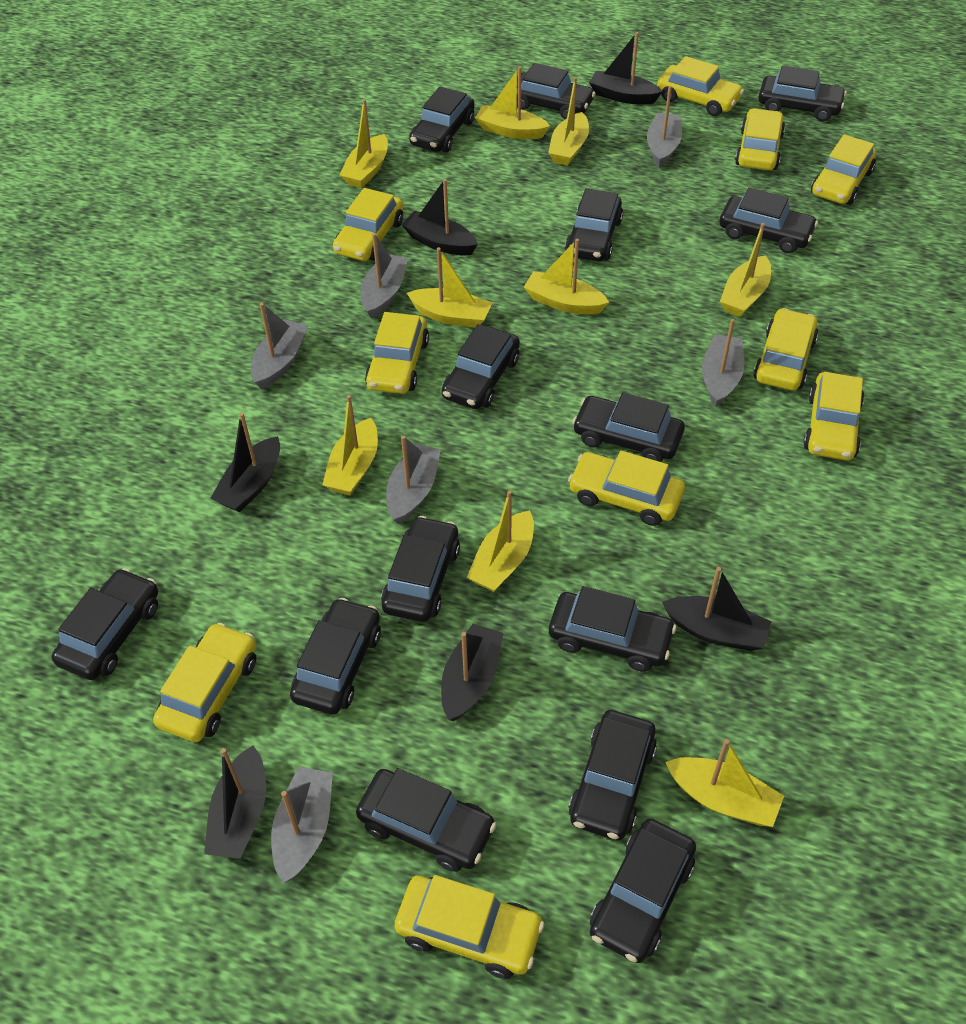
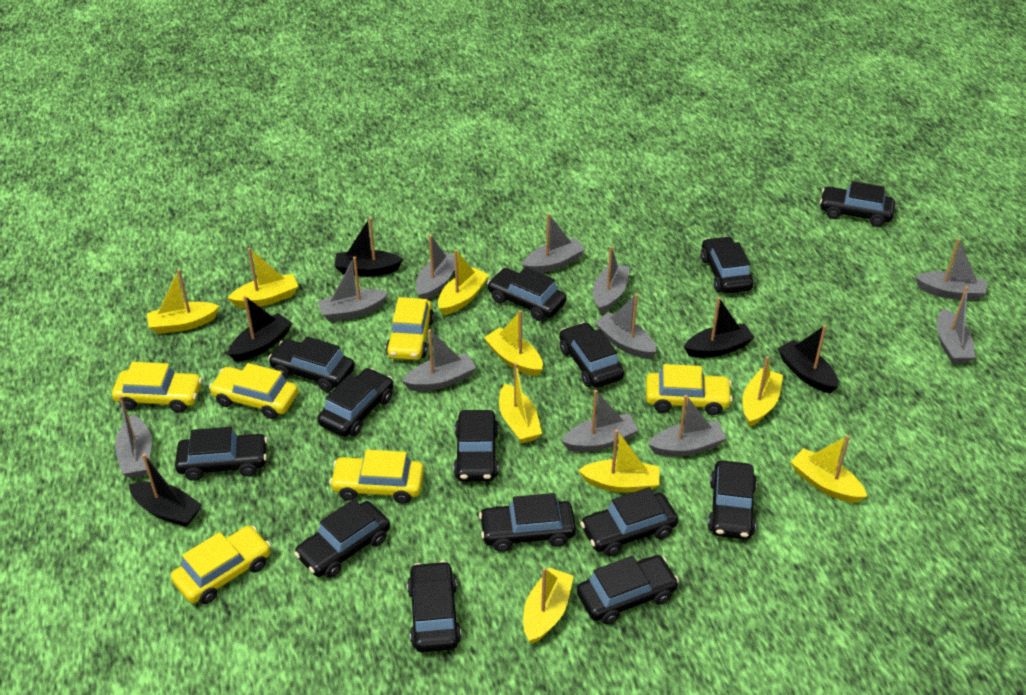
black boat: [204,745,266,859] [210,413,280,512] [401,179,478,255] [441,624,504,721] [589,32,663,105] [662,567,771,651] = 6 -> [129,454,202,527] [228,296,292,362] [334,217,403,276] [684,297,755,358] [777,325,838,393] = 5
grey boat: [251,303,308,389] [271,767,333,883] [361,233,408,319] [386,436,441,525] [647,86,682,168] [702,319,745,407] = 6 -> [115,395,152,478] [318,257,388,321] [402,329,476,391] [416,235,455,300] [522,213,585,273] [562,390,639,452] [593,246,630,314] [594,294,657,359] [648,395,727,457] [915,239,987,300] [937,286,976,364] = 11
yellow car: [153,623,256,742] [333,188,403,261] [365,312,429,394] [394,875,544,979] [568,450,685,526] [657,56,744,116] [735,108,785,170] [754,308,818,391] [803,372,864,461] [811,135,876,205] = 10 -> [112,362,202,413] [171,526,271,604] [209,363,298,419] [329,450,424,504] [386,297,434,360] [646,364,733,415] = 6

